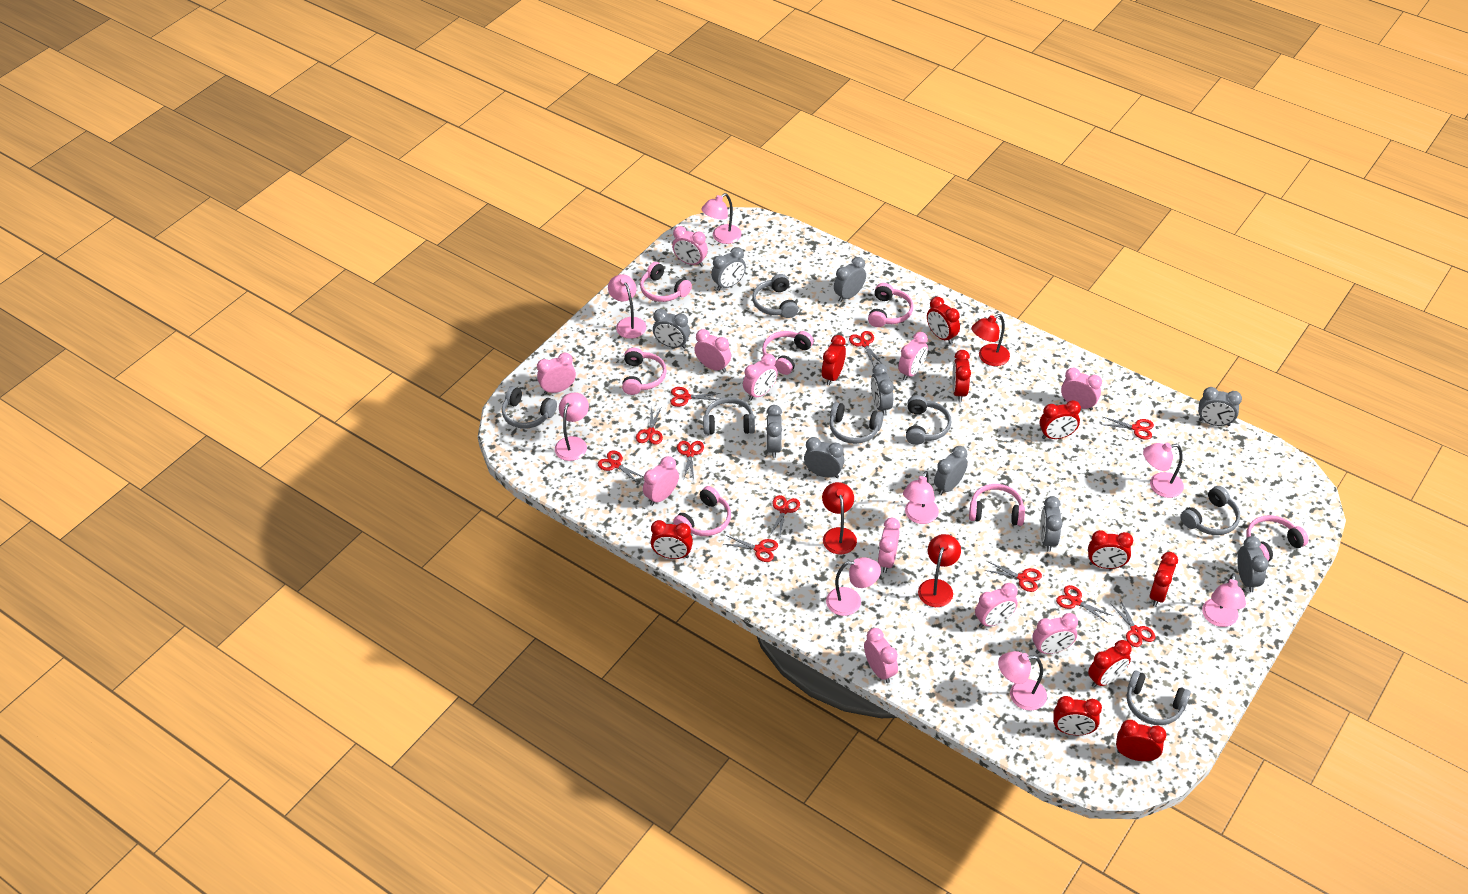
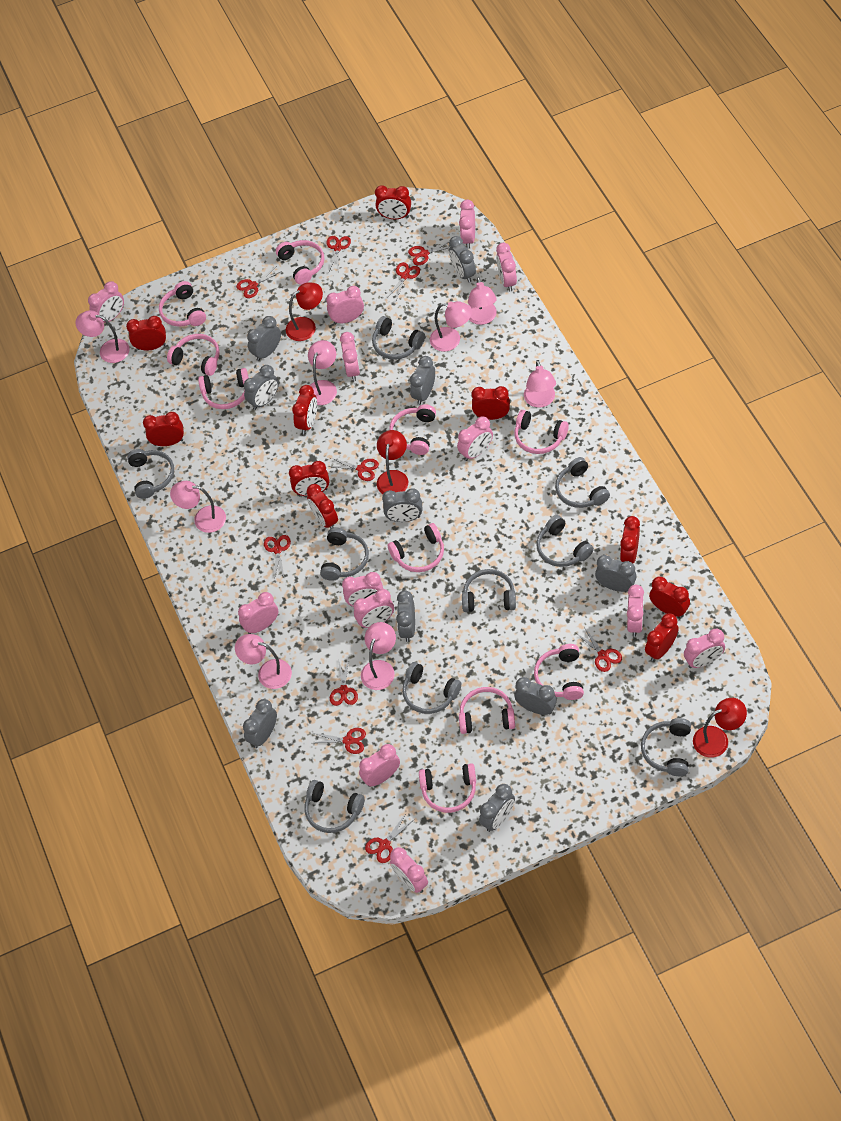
grey headphones: [502,386,557,429] [703,397,755,435] [752,274,799,318] [830,402,884,444] [906,395,951,445] [1127,671,1191,725] [1180,486,1240,535] = 7 -> [127,449,174,499] [305,780,365,833] [320,528,369,581] [372,316,425,360] [402,662,461,714] [462,569,516,612] [536,515,594,567] [555,457,610,508] [641,718,691,776] = 9
pink clock: [537,353,576,394] [643,456,679,506] [672,226,708,266] [694,329,731,373] [743,354,778,400] [864,628,898,683] [878,518,900,573] [898,332,928,381] [975,583,1018,628] [1033,613,1078,654] [1061,368,1102,410] = 11 -> [88,281,124,323] [238,592,279,634] [326,286,364,324] [340,332,360,381] [342,572,383,607] [354,589,394,628] [359,744,400,787] [390,847,428,893] [457,416,493,461] [459,200,475,249] [496,243,517,291] [627,585,644,637] [684,629,725,668] = 13
pink headphones: [622,348,667,395] [640,262,692,302] [673,486,731,536] [762,331,814,375] [868,283,913,327] [969,484,1025,526] [1246,515,1308,561] = 7 -> [159,281,206,327] [167,334,220,376] [198,368,249,409] [276,240,324,285] [388,523,444,572] [389,404,436,455] [419,763,476,813] [459,687,515,734] [514,410,569,454] [534,644,584,700] = 10
red scissors: [598,451,644,484] [636,406,663,445] [670,387,721,407] [677,441,704,479] [724,535,778,562] [769,495,800,536] [849,331,882,367] [985,562,1042,592] [1056,585,1113,623] [1101,417,1154,440] [1111,599,1155,647] = 11 -> [236,267,282,298] [264,535,291,579] [313,728,366,754] [326,236,351,271] [327,458,379,481] [330,658,358,706] [365,813,412,863] [387,262,420,300] [408,241,450,265] [576,627,622,672] = 10

